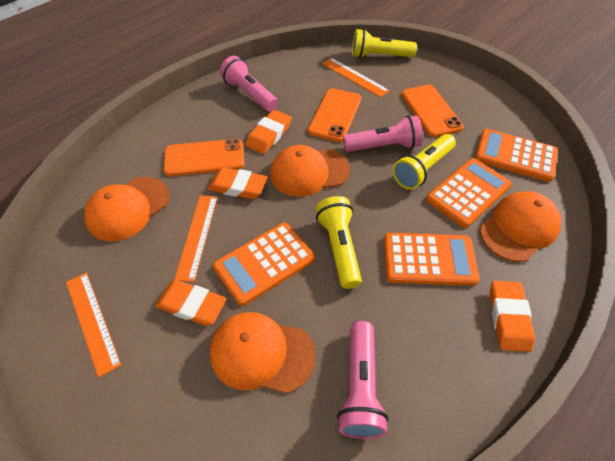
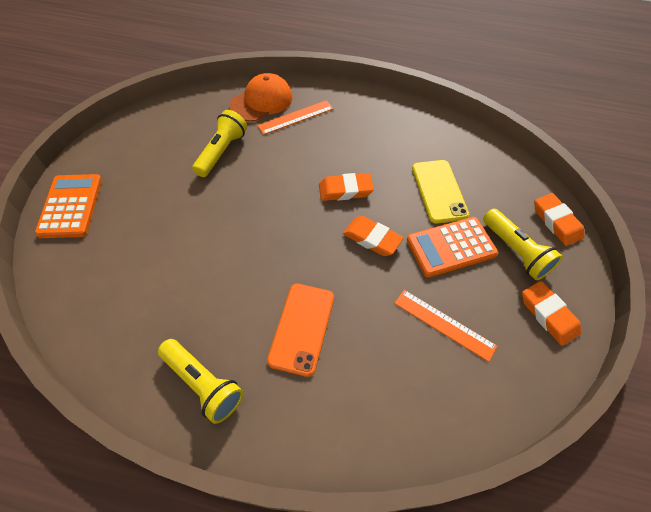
orange calculator: [213,223,315,306] [384,233,480,286] [426,158,512,228] [475,129,558,182] = 4 -> [35,174,102,238] [407,217,498,277] = 2
orange cap: [84,177,169,241] [210,312,316,394] [270,145,350,197] [480,191,561,262] = 4 -> [229,73,292,122] = 1
orange phone: [164,139,245,176] [308,88,361,142] [401,85,464,137] = 3 -> [267,284,334,377] = 1
orange ruler: [66,273,121,377] [174,195,218,282] [322,58,390,98] = 3 -> [257,100,333,135] [394,290,497,362] = 2
pink flashlight: [220,56,278,112] [337,321,389,439] [343,115,423,152] = 3 -> none = 0
yellow phone: none = 0 -> [412,160,469,223] = 1

